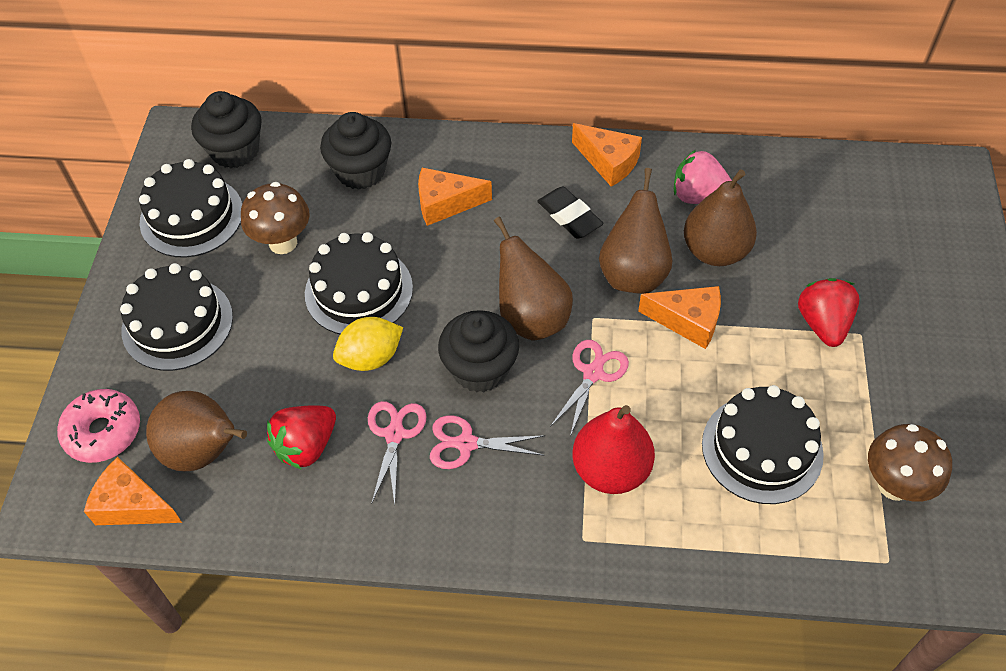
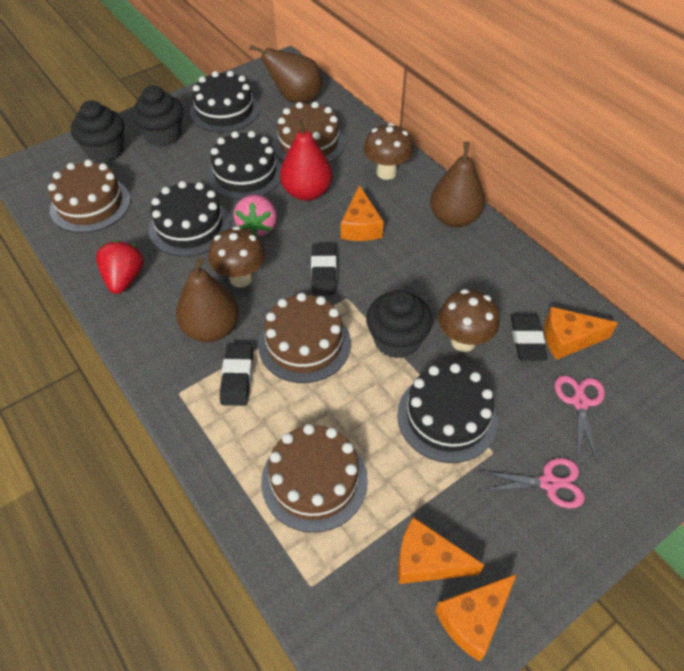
black eraser: [537,186,604,239] = 1 -> [220,343,253,406] [311,243,337,295] [511,314,547,361] = 3
brown cake: none = 0 -> [48,160,131,233] [258,293,351,383] [261,424,368,533] [272,102,345,163] = 4
brown mushroom: [241,182,310,254] [868,424,952,502] = 2 -> [208,226,265,287] [364,123,413,180] [438,289,500,352] = 3
brown pear: [146,391,247,471] [494,216,573,341] [599,168,672,294] [684,169,757,266] = 4 -> [176,258,239,342] [249,44,322,103] [430,142,485,228] = 3
pink donut: [57,389,140,463] = 1 -> none = 0
pink scissors: [368,401,426,505] [430,415,545,469] [550,340,629,436] = 3 -> [478,458,585,508] [555,375,605,461] = 2
red strawberry: [267,405,336,470] [798,278,859,347] = 2 -> [96,240,144,294] = 1
yellow lemon: [333,317,403,371] = 1 -> none = 0

